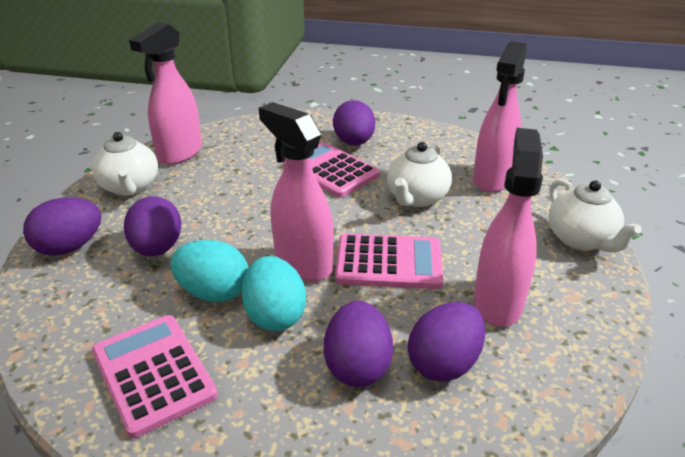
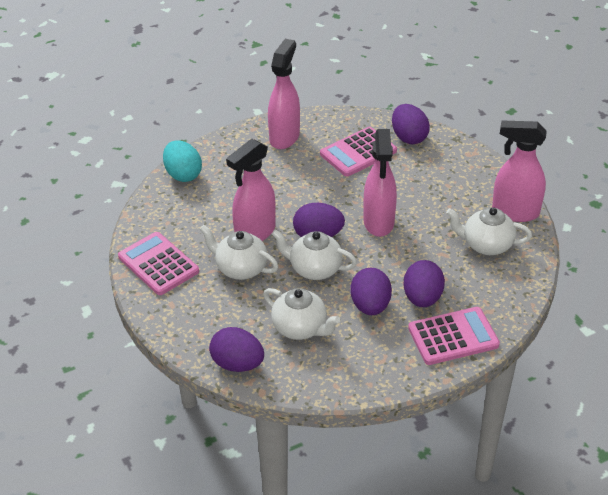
turquoise egg: [170,240,248,302] [242,256,306,331] = 2 -> [163,140,202,182] = 1
white teapot: [92,132,158,196] [387,142,452,207] [548,179,642,252] = 3 -> [200,225,278,280] [263,288,340,340] [272,229,357,280] [446,207,532,255] = 4

